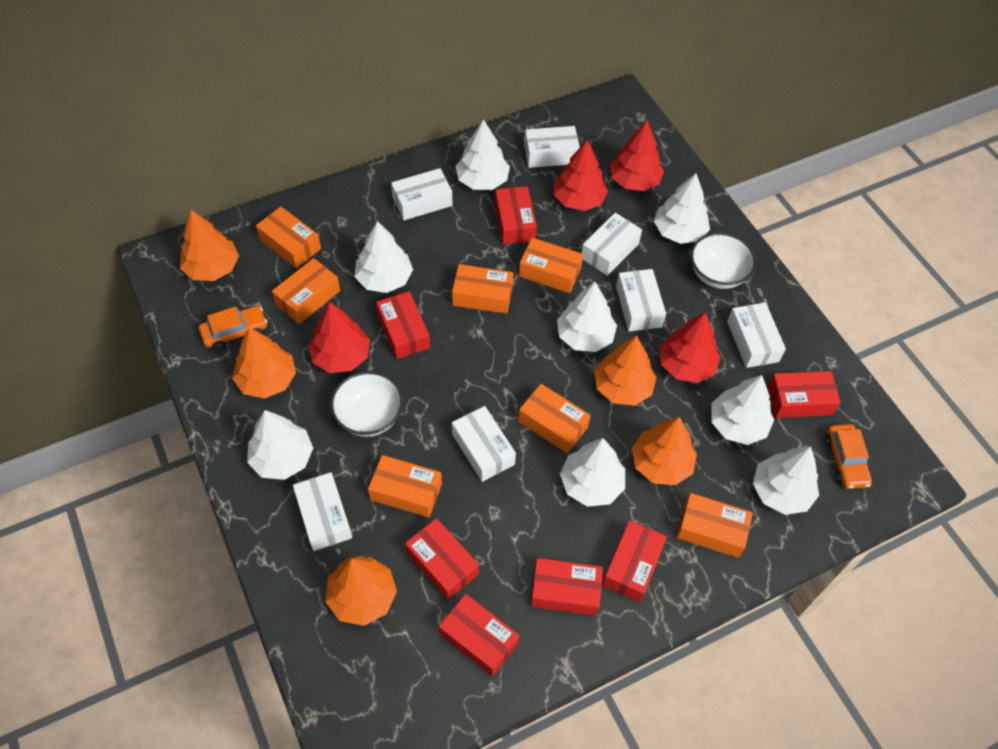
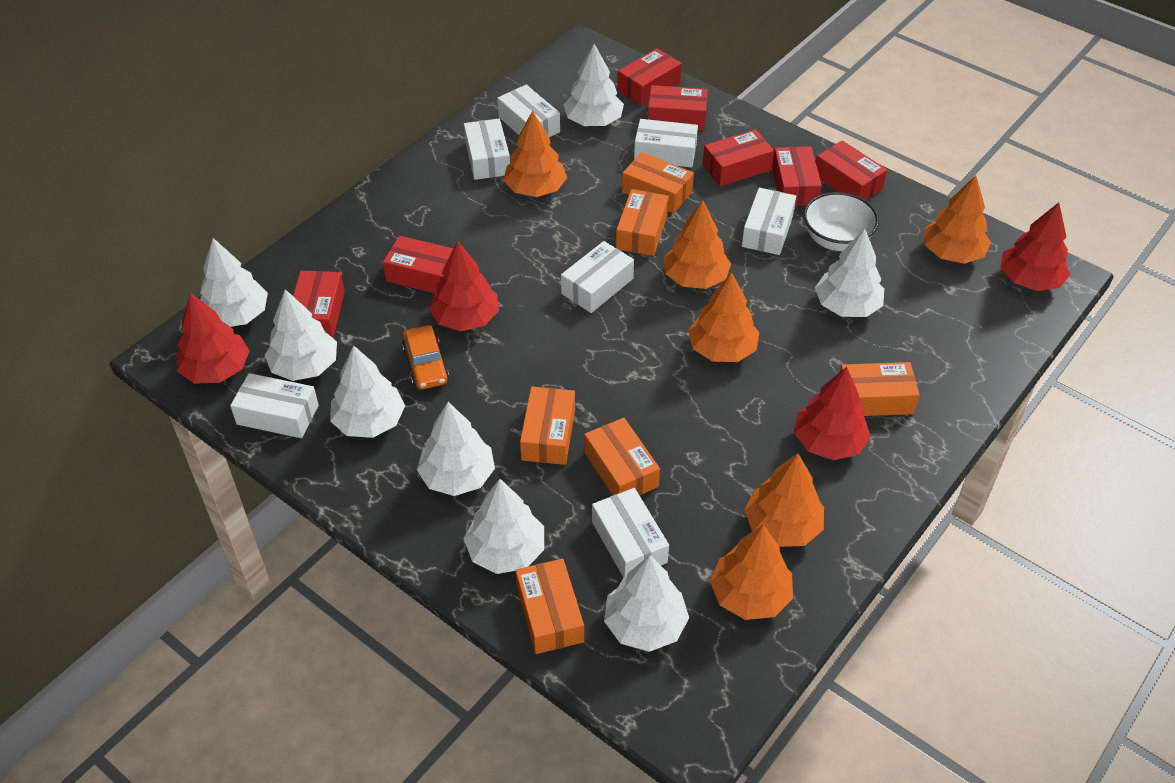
orange box: [256,207,321,269] [272,258,340,324] [368,455,442,518] [452,264,513,314] [518,384,591,453] [519,238,583,293] [676,493,753,558] = 7 -> [515,559,584,654] [520,386,575,465] [584,418,660,496] [616,189,669,256] [622,152,694,213] [840,362,920,416] = 6
orange car: [199,306,267,350] [825,424,872,489] = 2 -> [402,325,449,390] = 1
orange tree: [180,210,239,281] [232,327,296,399] [326,556,397,626] [594,335,657,406] [632,417,697,485] = 5 -> [503,111,567,197] [663,200,731,289] [688,272,759,362] [710,524,793,620] [744,453,824,547] [924,175,991,264] = 6
white bowl: [331,371,403,437] [691,233,756,289] = 2 -> [804,192,879,251] = 1

